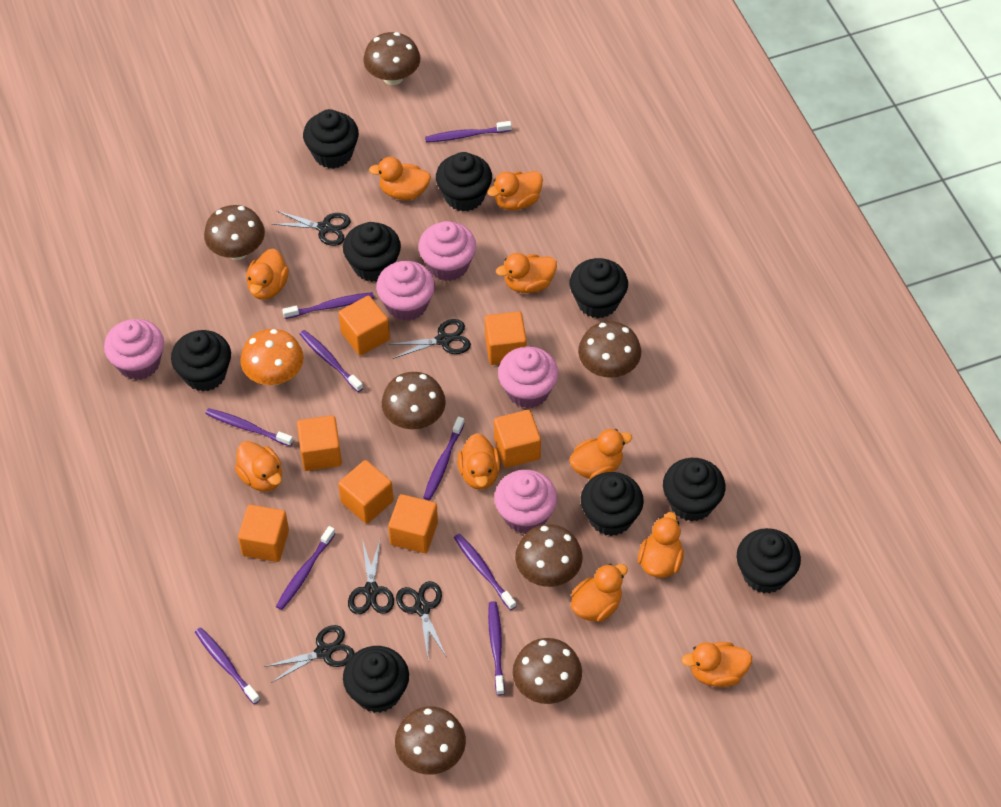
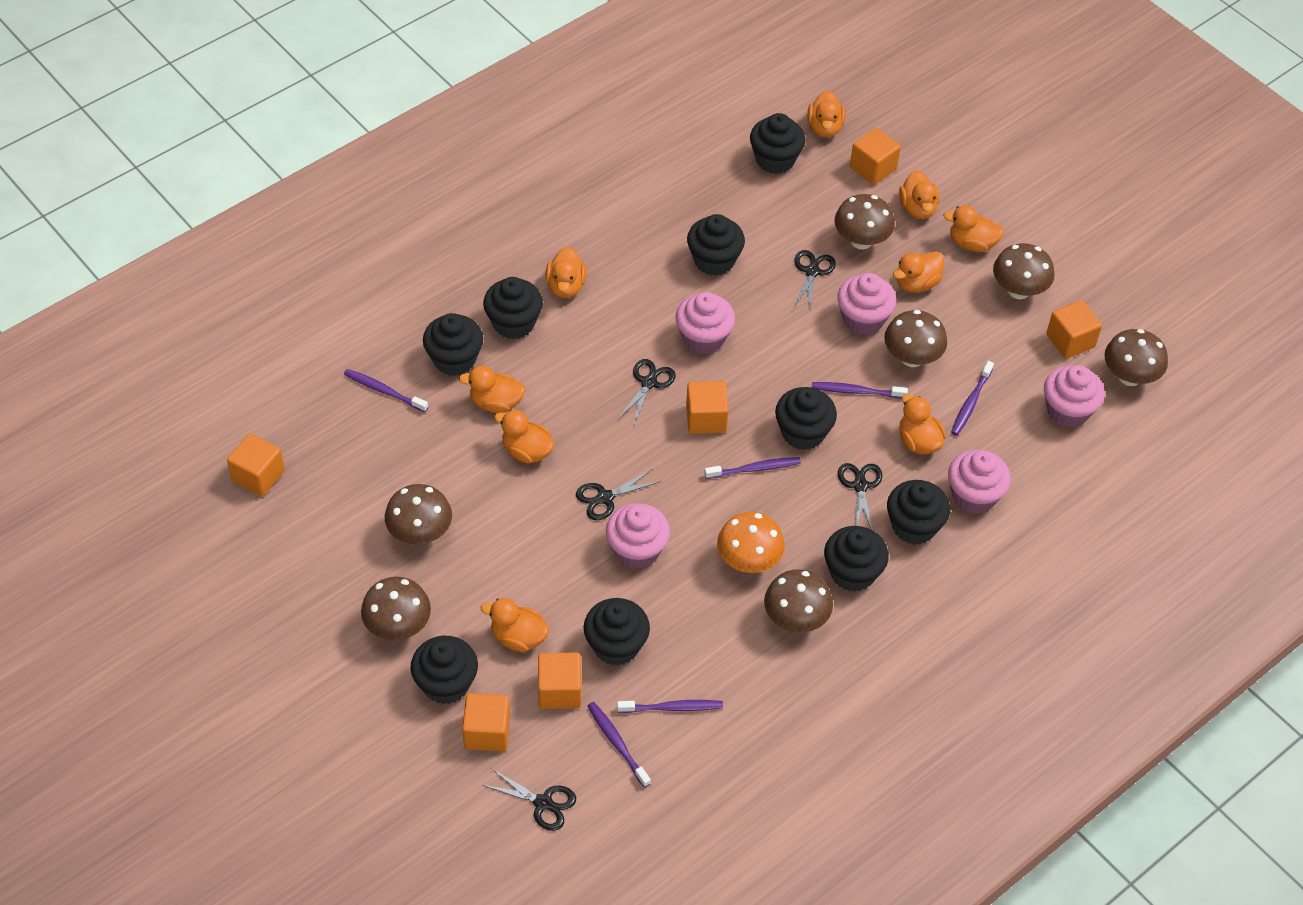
orange cube: [238,505,289,562] [297,415,342,471] [338,295,390,356] [338,460,394,524] [388,494,438,553] [485,311,527,365] [494,410,541,468] = 7 -> [227,433,285,496] [462,693,510,751] [538,652,581,709] [686,381,729,434] [850,128,901,185] [1046,300,1102,359] = 6
orange duck: [235,441,282,492] [246,248,289,300] [369,157,431,200] [457,433,501,490] [487,171,543,210] [496,253,557,293] [569,429,632,479] [571,564,628,622] [638,512,684,578] [681,642,752,687] = 10 -> [459,366,526,413] [481,598,549,652] [494,410,555,464] [545,247,586,298] [807,90,846,138] [893,251,945,292] [899,170,939,219] [899,394,946,454] [943,205,1004,252] = 9
purple toothbrush: [195,627,260,704] [205,408,293,446] [276,526,336,610] [282,292,374,319] [300,330,363,392] [423,416,465,500] [425,121,512,142] [454,533,516,610] [488,601,505,695] = 9 -> [344,369,428,412] [588,702,651,788] [617,700,723,713] [705,457,801,479] [812,382,908,398] [951,361,994,435] = 6

